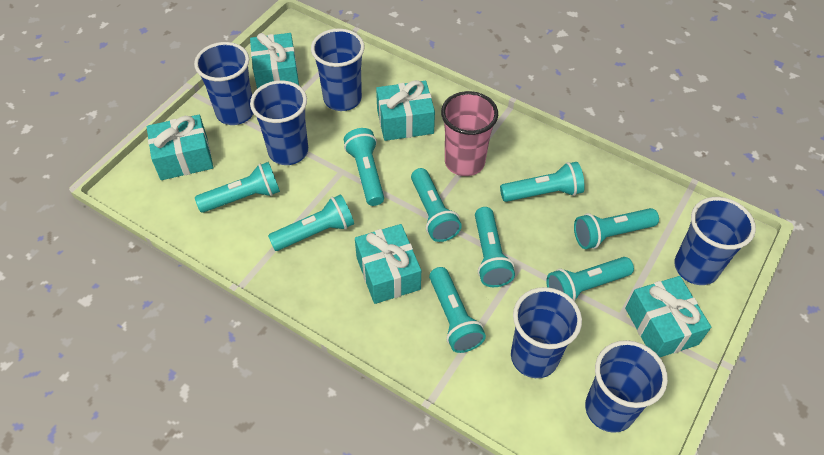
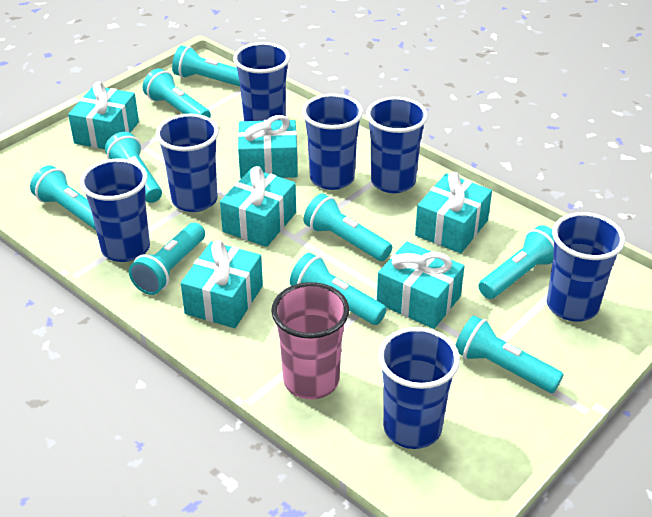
blue cup: [194,42,254,125] [250,80,308,165] [311,29,365,111] [511,287,582,378] [585,340,668,433] [674,197,756,285] = 6 -> [80,158,150,262] [156,114,219,212] [233,42,290,121] [302,94,363,190] [366,97,428,193] [378,327,460,449] [547,212,625,322] = 7
turquoise gift: [147,115,213,180] [250,33,299,89] [355,224,421,304] [376,80,435,141] [625,276,711,357] = 5 -> [68,81,139,149] [181,240,263,328] [220,166,296,247] [238,115,298,178] [377,242,464,329] [415,172,492,253] = 6

